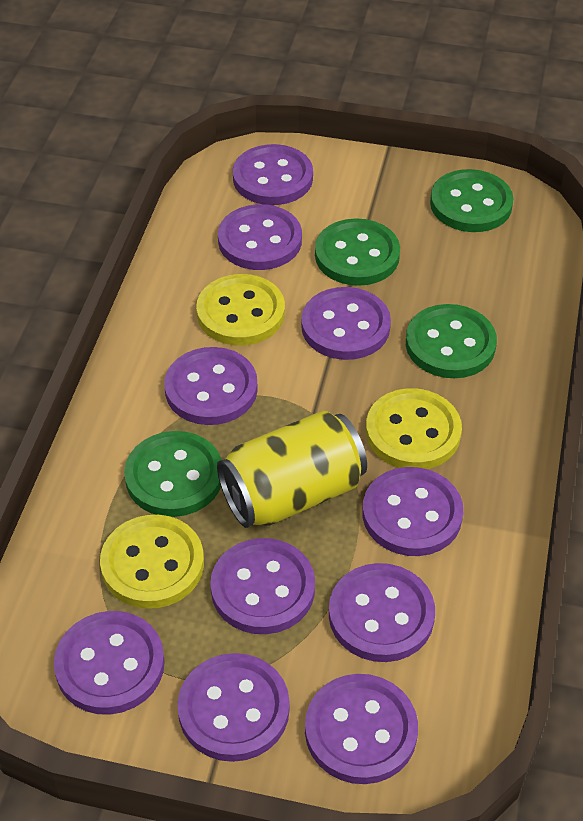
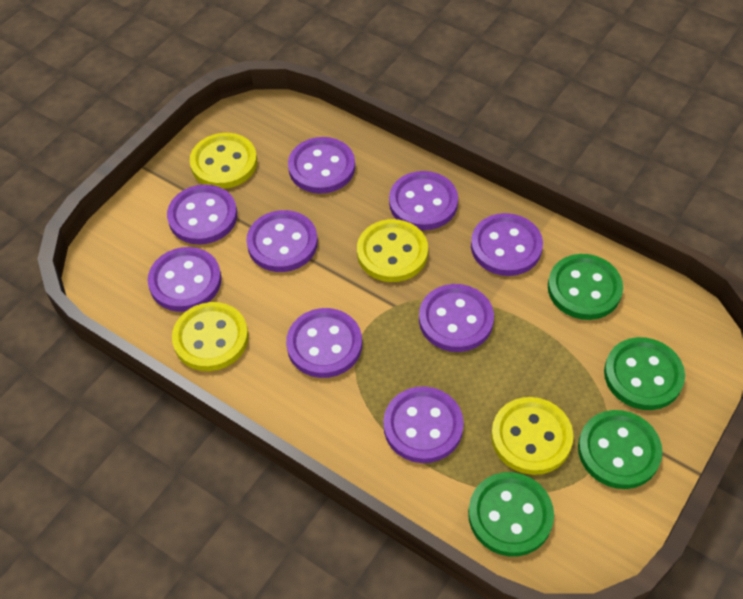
purple button: [54,611,165,715] [164,347,258,425] [177,653,290,762] [210,538,315,634] [218,204,302,270] [233,144,313,205] [301,287,391,360] [305,674,418,784] [329,563,435,662] [363,467,463,556] = 10 -> [148,247,222,312] [167,184,237,244] [246,210,318,272] [286,308,362,378] [288,137,355,194] [383,386,464,463] [389,171,458,230] [419,284,494,352] [471,213,543,276] = 9
yellow button: [100,515,204,609] [196,274,285,346] [366,388,462,469] = 3 -> [172,302,249,371] [190,133,257,189] [357,219,428,282] [491,397,573,475] = 4
yellow can: [217,410,367,528] = 1 -> none = 0

